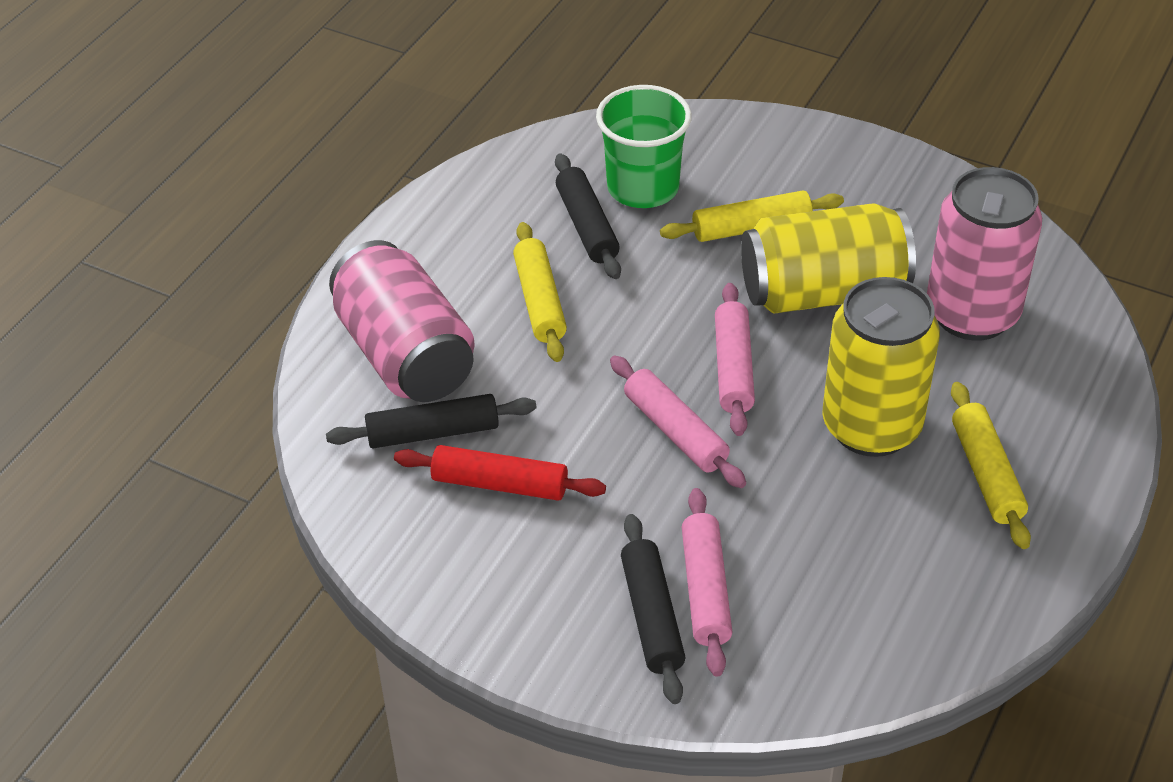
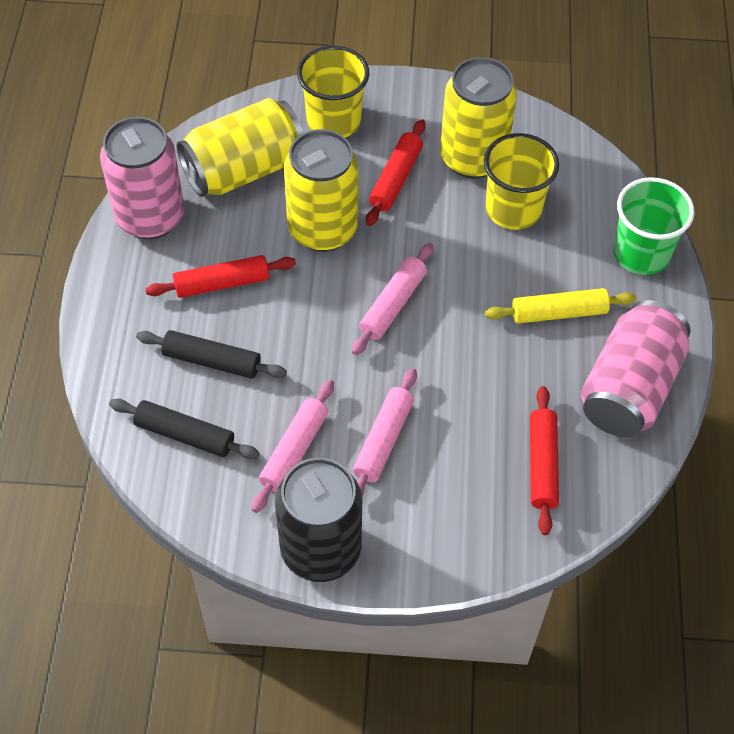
black can: none = 0 -> [275,458,363,582] = 1
black rolling pin: [326,394,536,448] [555,153,621,279] [621,514,686,704] = 3 -> [109,398,260,459] [136,330,287,379] = 2
red rolling pin: [394,445,606,501] = 1 -> [145,255,296,298] [366,119,426,226] [530,386,559,535] = 3
yellow can: [741,203,916,314] [822,277,940,457] = 2 -> [177,98,303,197] [284,129,359,252] [440,57,517,179] = 3
yellow cup: none = 0 -> [297,46,369,138] [484,133,559,230] = 2
yellow rolling pin: [513,222,567,362] [660,190,844,242] [951,382,1031,549] = 3 -> [485,288,636,324] = 1

